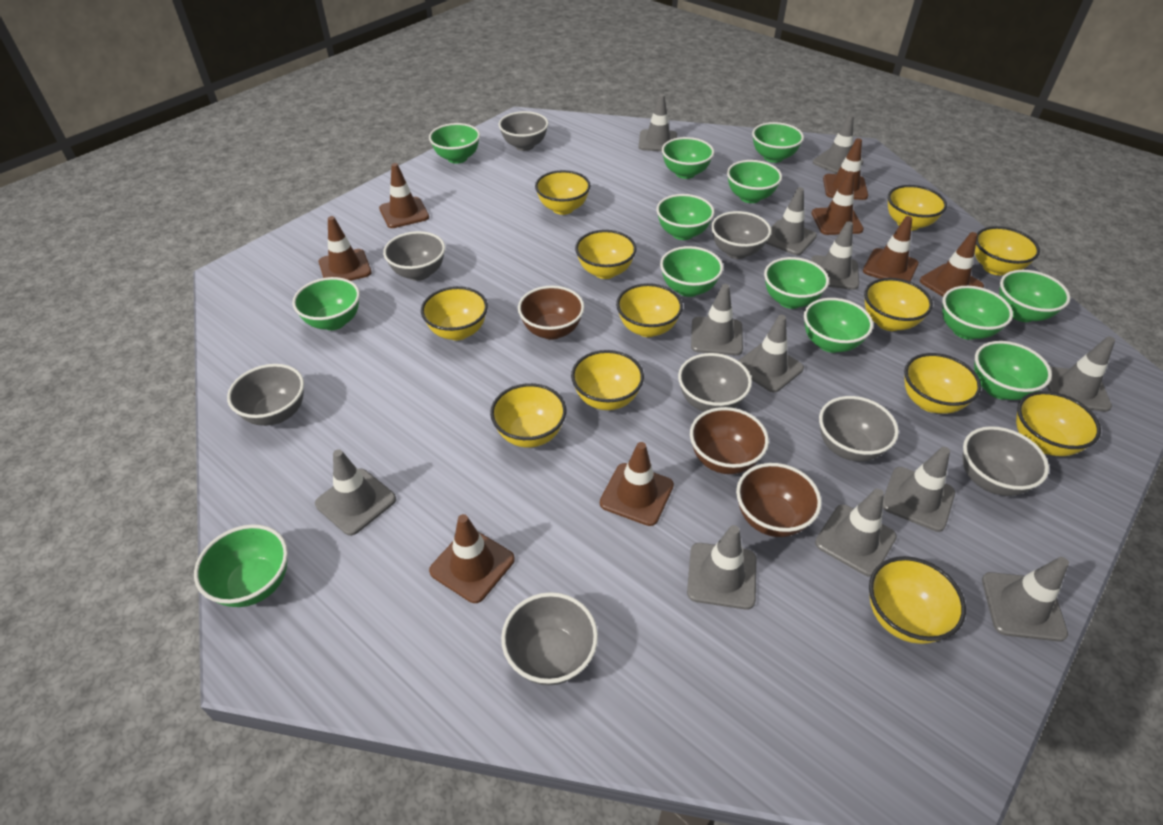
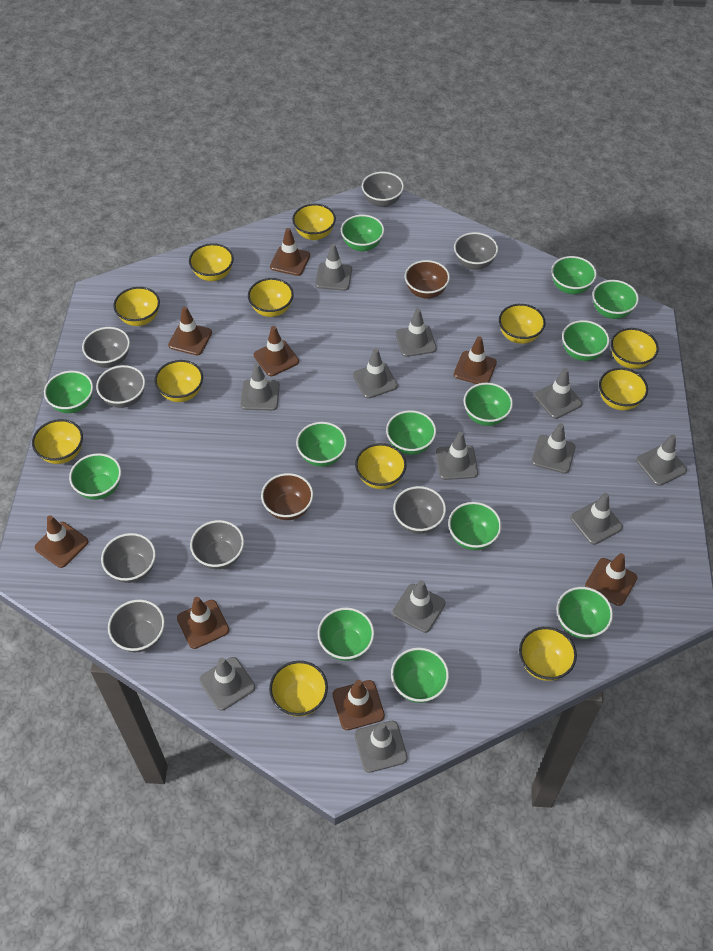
brown bowl: [518,286,584,340] [690,407,769,474] [736,463,821,537] = 3 -> [261,473,313,520] [405,260,450,299] = 2

